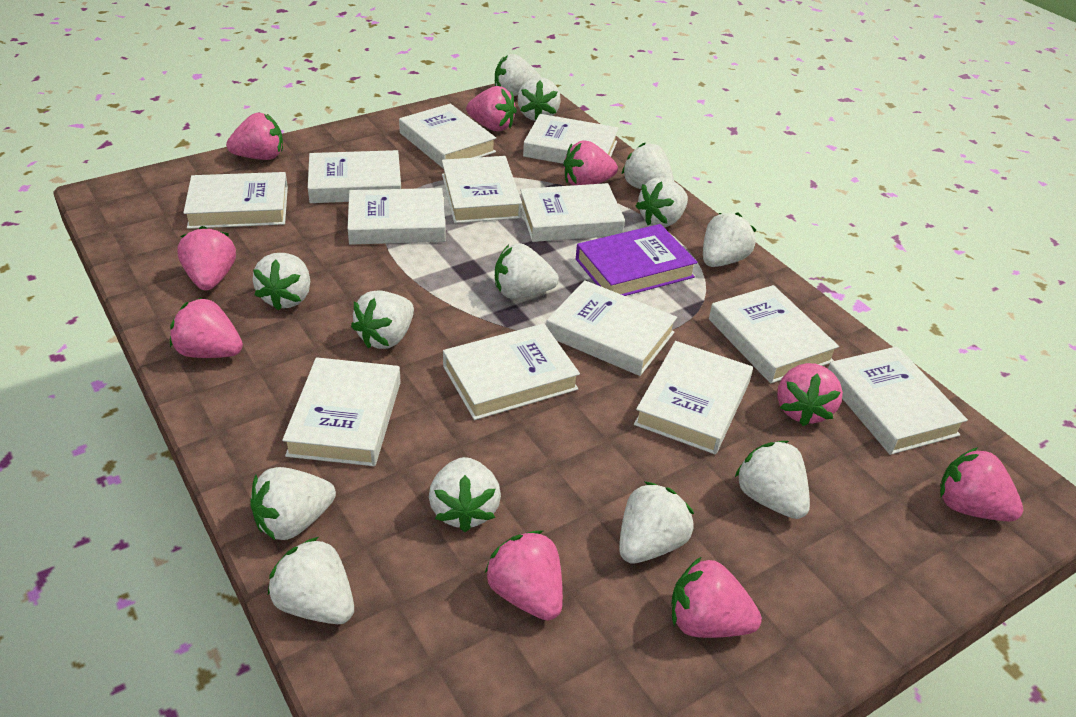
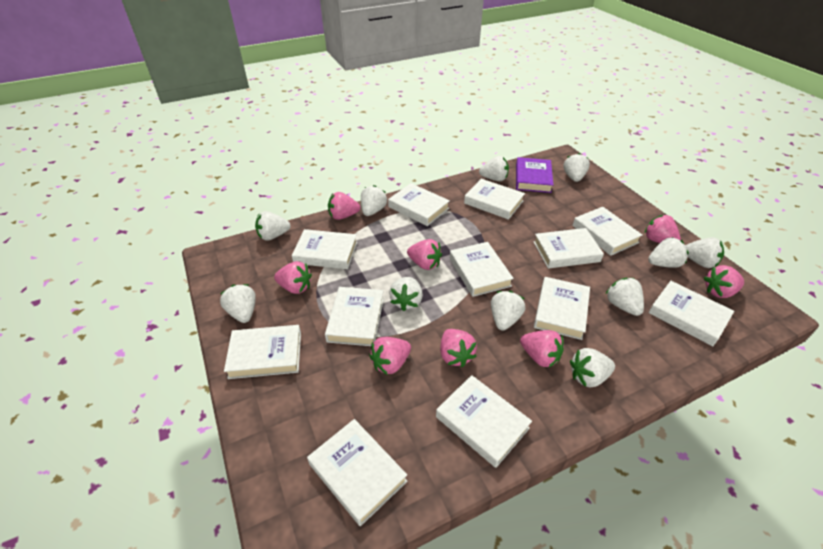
pink strawberry: [170,298,243,358] [177,226,236,290] [226,113,283,160] [466,86,517,131] [485,531,563,621] [563,140,618,185] [671,557,762,638] [777,363,843,426] [940,447,1023,522] = 9 -> [274,261,312,294] [328,192,360,220] [369,337,411,375] [407,239,442,270] [440,329,477,367] [520,330,564,368] [645,215,681,243] [704,265,744,298] = 8
white book: [183,172,288,229] [282,357,401,466] [308,150,401,203] [348,188,446,245] [399,104,496,169] [442,156,522,223] [443,323,580,420] [520,183,625,242] [523,114,619,164] [546,280,677,376] [634,341,753,454] [709,285,839,383] [828,346,968,455] = 13 -> [224,325,301,379] [292,229,357,269] [307,419,407,526] [325,287,384,346] [388,183,450,226] [436,375,532,468] [450,242,514,297] [464,179,525,220] [533,228,604,269] [534,277,590,340] [572,207,642,256] [649,281,734,346] = 12
white strawberry: [250,467,336,540] [253,253,310,311] [268,537,354,624] [351,290,414,349] [429,457,501,532] [495,54,541,96] [495,243,559,298] [517,77,561,121] [619,482,694,564] [622,143,674,189] [636,177,688,227] [703,212,756,267] [735,441,810,519] = 13 -> [220,284,256,323] [255,211,291,241] [361,185,387,216] [389,277,423,311] [479,156,509,181] [491,291,525,330] [563,153,590,182] [570,348,615,387] [606,278,644,316] [648,238,689,268] [685,237,724,268] = 11

